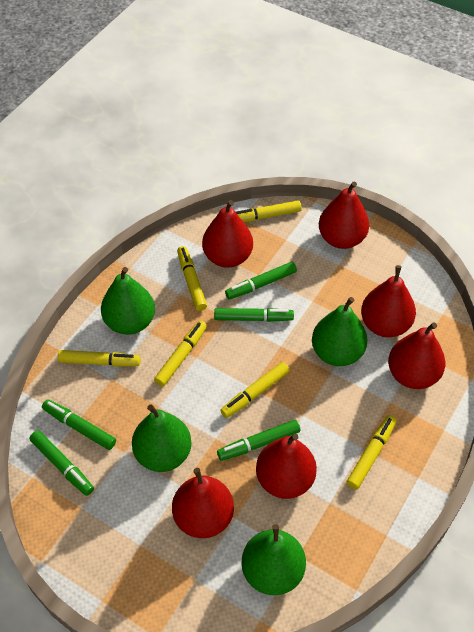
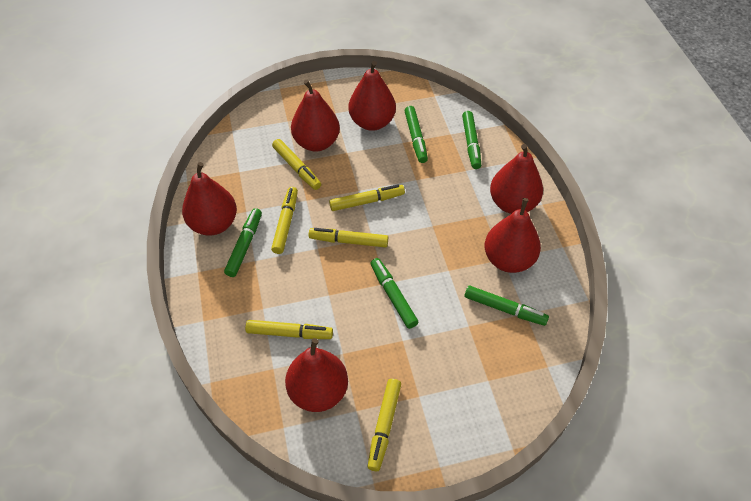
green pear: [101,267,155,335] [132,404,192,472] [241,524,306,595] [312,297,367,366] = 4 -> none = 0

